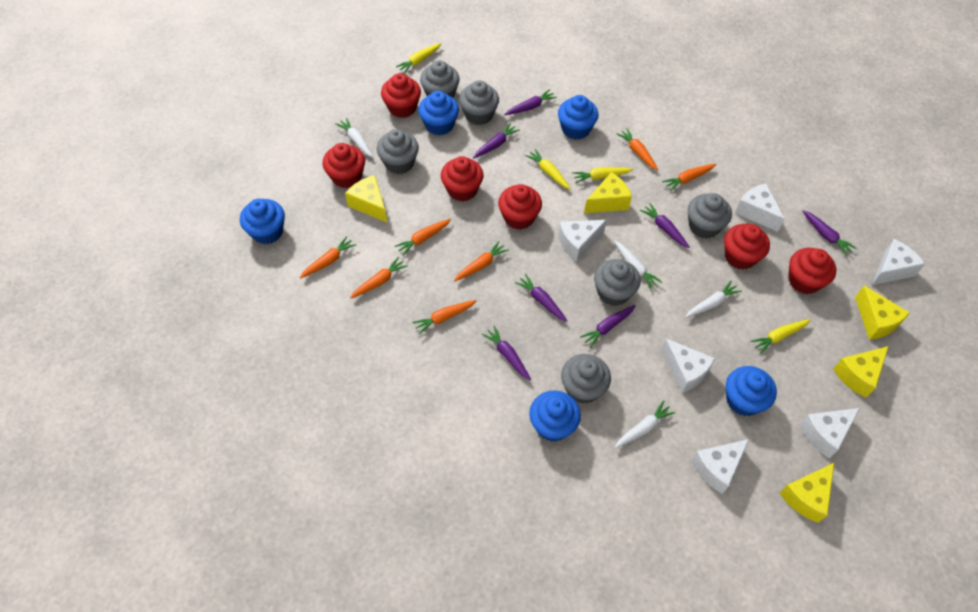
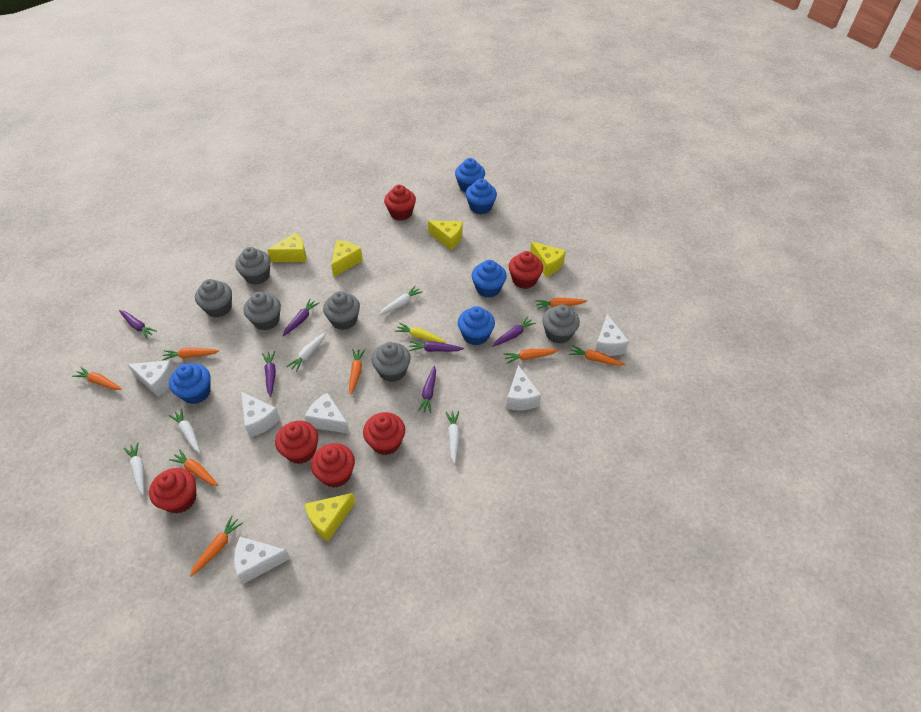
orange carrot: [300,236,356,279] [350,256,408,298] [395,219,451,256] [412,300,476,335] [454,241,509,281] [616,129,658,170] [662,164,716,191] = 7 -> [72,367,122,390] [162,347,220,361] [169,449,219,486] [190,516,243,576] [349,349,365,395] [504,349,559,364] [535,298,587,310] [569,345,625,366] = 8
purple carrot: [473,123,520,158] [482,326,531,381] [504,89,557,115] [515,274,568,322] [580,305,636,348] [640,203,690,248] [802,210,856,256] = 7 -> [119,310,157,339] [262,351,276,397] [283,299,320,336] [409,341,464,352] [418,366,436,413] [492,316,536,347] = 6
white carrot: [335,118,373,157] [614,241,662,290] [615,400,675,448] [685,280,742,318] = 4 -> [124,442,144,495] [169,408,201,453] [286,332,326,372] [379,286,423,315] [446,411,460,464] = 5
yellow carrot: [396,43,441,73] [525,149,571,189] [572,167,633,183] [750,319,810,354] = 4 -> [395,323,447,343] = 1

